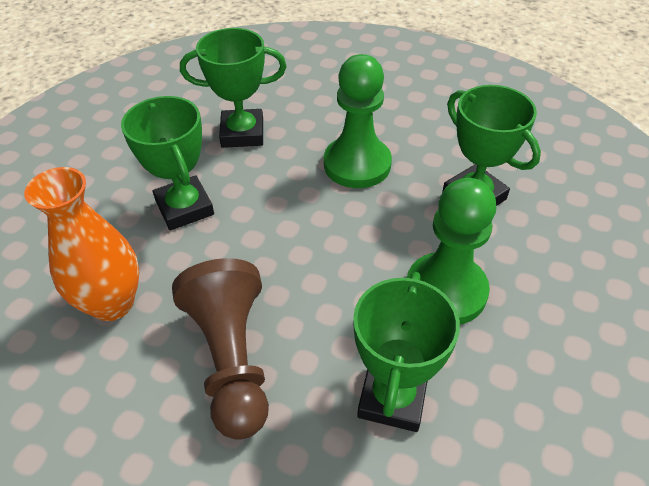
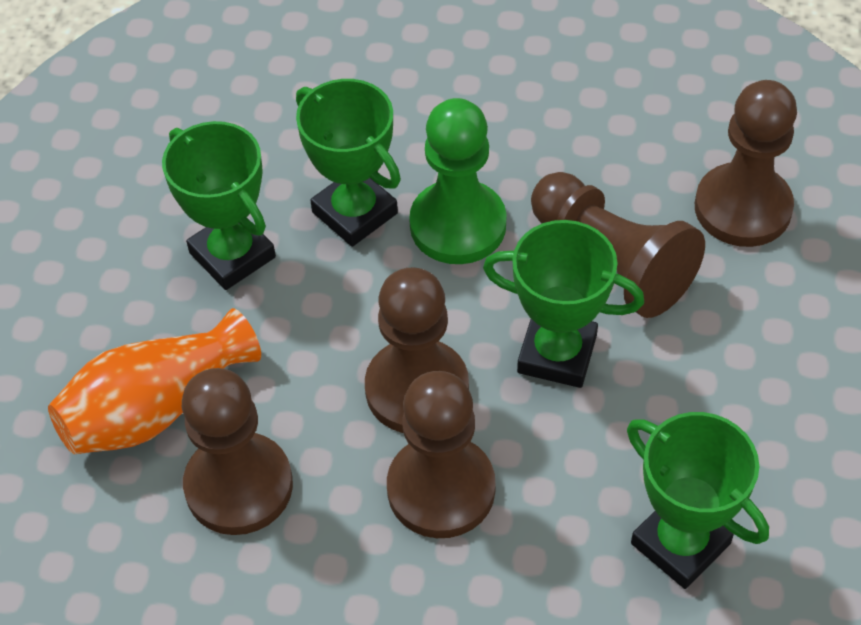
brown pawn: [172,258,269,440] = 1 -> [182,368,293,535] [365,267,469,433] [387,371,496,538] [531,172,705,318] [695,80,797,247] = 5
green pawn: [324,54,392,188] [407,178,496,324] = 2 -> [409,98,507,264] = 1

